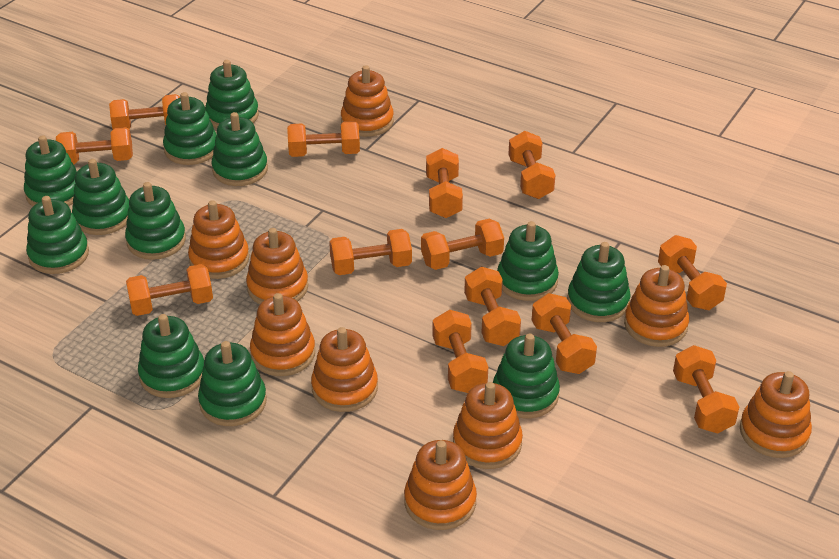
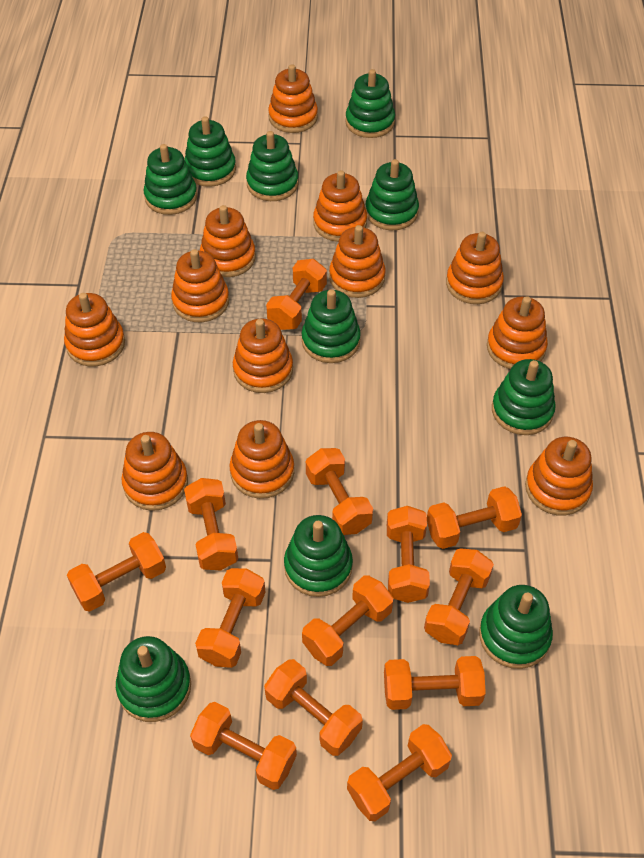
green stacking toy: [24,135,77,206] [26,196,89,274] [72,159,129,235] [125,182,186,260] [138,314,204,398] [163,92,217,165] [198,341,267,426] [205,60,259,128] [211,112,268,186] [493,334,560,418] [497,221,559,301] [567,242,631,322] = 12 -> [116,636,191,722] [143,144,197,215] [184,116,236,187] [246,131,299,201] [284,515,353,597] [302,289,361,363] [345,69,395,138] [365,159,419,230] [479,585,553,669] [492,359,556,435] = 10
orange stacking toy: [188,200,249,279] [246,228,308,304] [250,293,315,376] [311,327,378,412] [341,65,394,137] [404,440,477,530] [453,382,523,469] [624,265,689,347] [740,371,812,458] = 9 -> [64,293,125,366] [121,432,188,511] [171,249,229,322] [200,205,256,277] [230,420,294,499] [233,318,293,393] [268,64,318,133] [313,170,367,242] [329,225,385,298] [446,232,504,304] [487,296,548,369] [525,437,593,516] = 12

